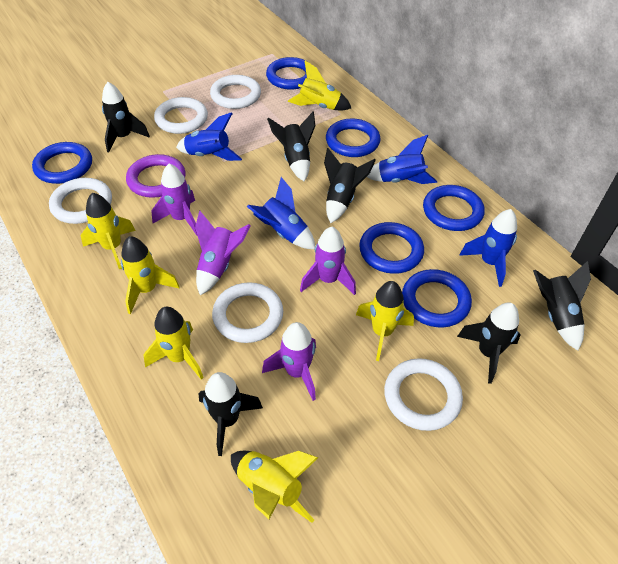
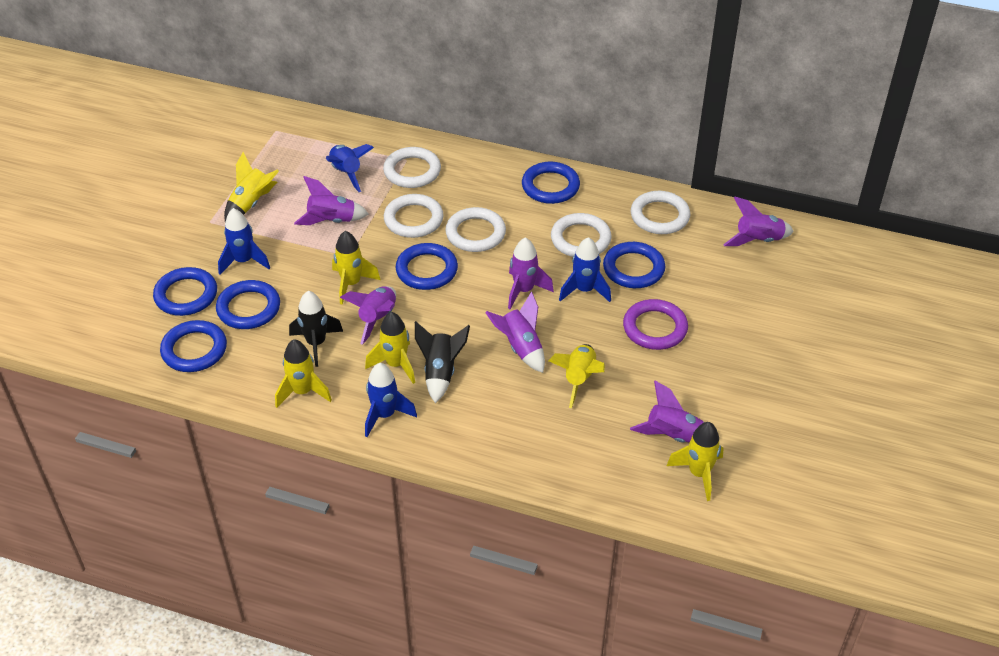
black rocket: [102,82,150,153] [198,372,263,456] [267,112,315,181] [324,148,376,224] [457,302,521,384] [533,261,591,351] = 6 -> [289,291,343,367] [415,321,470,403] = 2
purple rocket: [151,163,197,235] [195,211,251,295] [262,322,316,401] [300,227,356,295] = 4 -> [294,176,369,225] [340,286,396,345] [485,291,545,373] [508,238,554,309] [630,381,704,443] [723,197,794,246] = 6

